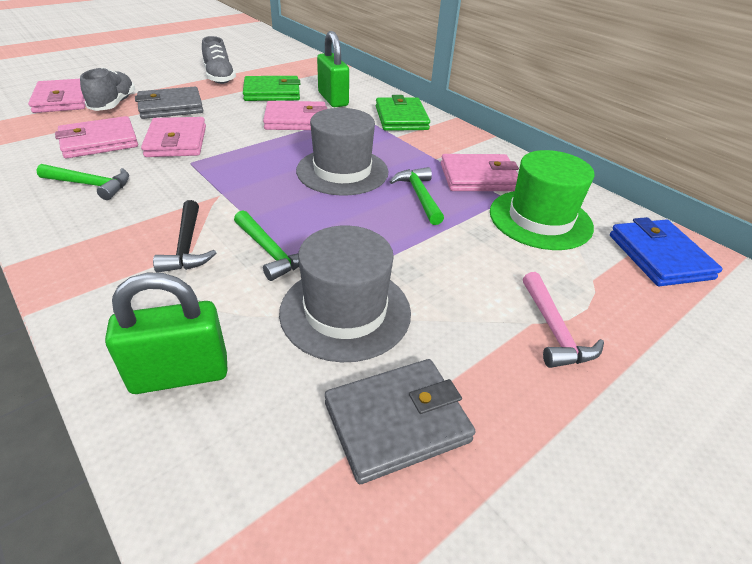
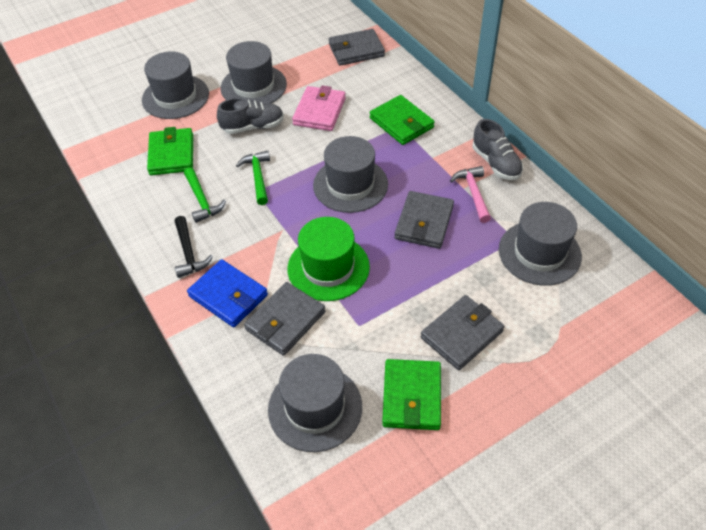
green hammer: [37,164,129,200] [234,210,299,281] [390,167,444,225] = 3 -> [184,168,226,223] [236,151,270,205] = 2
green padlock: [105,273,227,394] [317,31,349,107] = 2 -> none = 0
green wallet: [243,76,301,101] [376,95,430,131] = 2 -> [147,127,193,176] [370,95,435,145] [382,359,441,430] = 3
grey hat: [279,226,411,362] [296,108,388,196] = 2 -> [142,51,209,119] [221,41,287,103] [268,354,362,452] [313,136,388,213] [499,202,582,286] = 5
grey wallet: [135,87,203,119] [325,359,475,484] = 2 -> [244,282,325,356] [329,29,385,66] [394,191,454,249] [421,295,504,370] = 4
pink wallet: [28,79,86,113] [55,116,138,158] [141,117,206,157] [263,101,327,130] [441,154,519,191] = 5 -> [292,85,346,131] = 1

